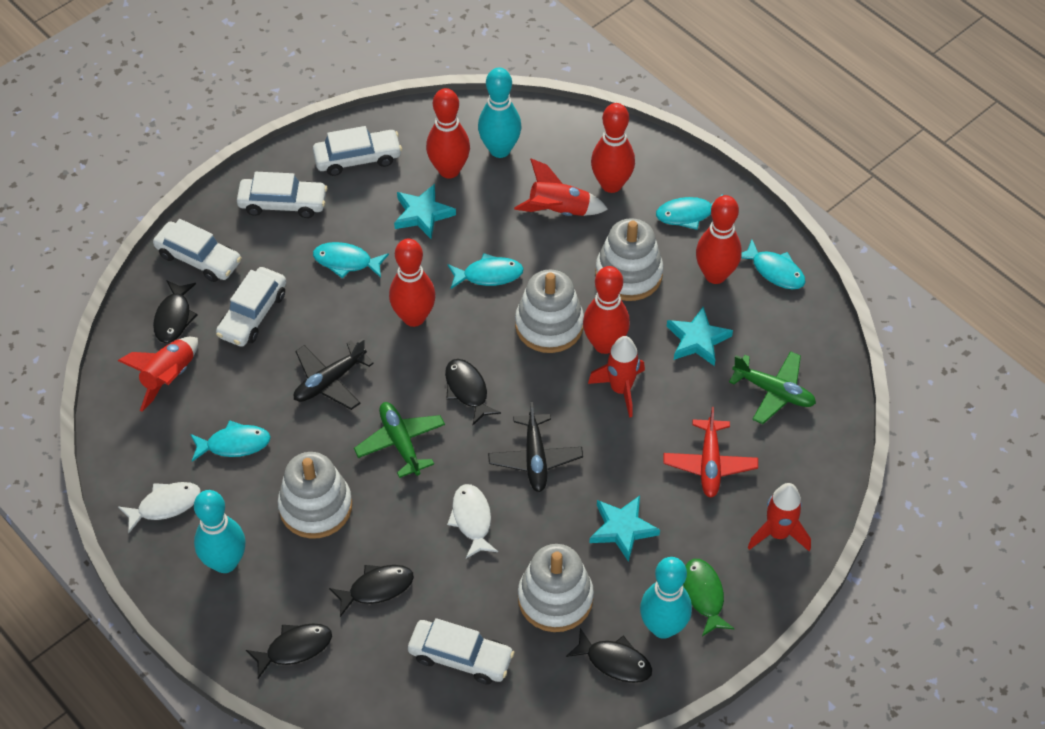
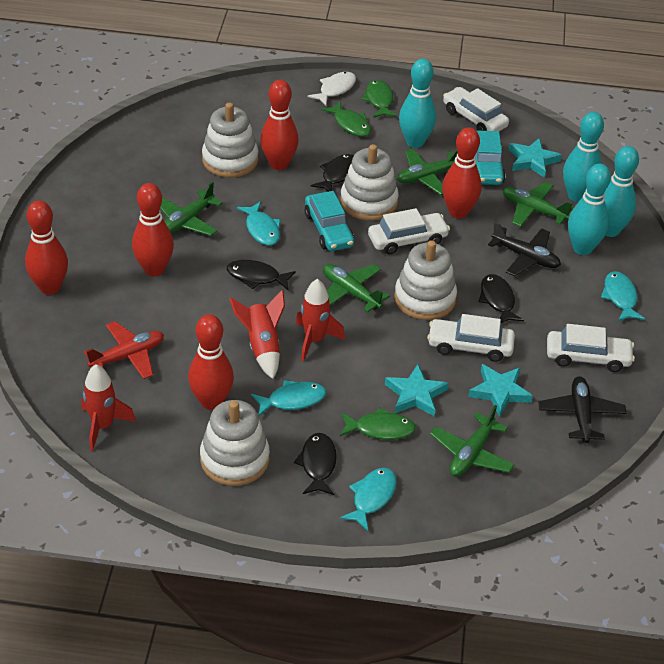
black fish: [153,280,198,343] [246,624,332,679] [329,565,414,617] [445,359,501,425] [566,628,652,683] = 5 -> [227,260,296,290] [294,433,337,495] [311,154,354,192] [478,274,524,323] = 4
green fish: [683,559,735,637] = 1 -> [321,101,371,137] [340,408,416,440] [361,80,397,118] = 3
green plane: [354,402,445,478] [729,351,816,424] = 2 -> [160,182,223,236] [323,264,390,313] [397,149,458,195] [430,405,515,477] [503,182,573,227] = 5
red rocket: [118,337,198,412] [514,159,608,216] [588,336,645,418] [748,483,811,551] = 4 -> [82,364,136,451] [229,290,285,379] [296,279,345,362] = 3
turquoise bowling pin: [194,490,245,573] [478,68,521,158] [640,557,692,639] = 3 -> [399,59,436,148] [563,112,604,202] [568,164,611,255] [604,146,639,237] = 4
turquoise car: none = 0 -> [304,191,354,251] [475,131,506,185] = 2
turquoise fish: [190,420,271,462] [313,242,389,278] [448,253,524,289] [656,194,723,230] [741,239,805,289] = 5 -> [237,201,281,246] [251,380,326,416] [340,468,397,531] [601,271,645,321] = 4
white car: [153,219,242,282] [216,267,286,347] [237,172,327,218] [313,126,402,176] [408,618,514,684] = 5 -> [368,208,450,254] [427,314,515,362] [443,87,509,131] [547,324,635,372] = 4
white fish: [118,482,201,533] [447,484,498,558] = 2 -> [308,72,356,106] = 1

